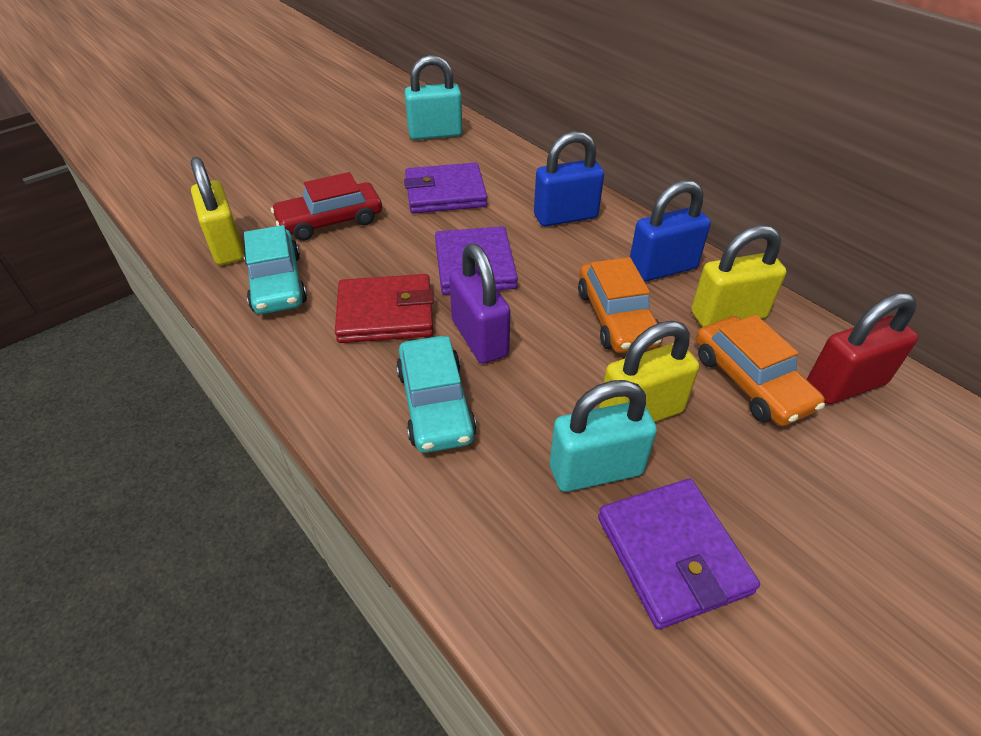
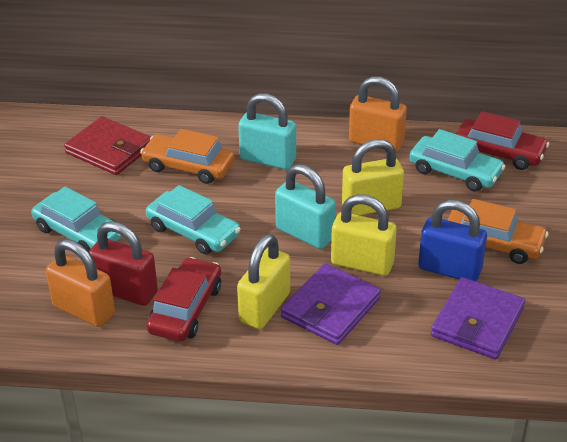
blue padlock: [534,131,604,227] [630,180,711,282] = 2 -> [418,200,487,281] = 1
orange padlock: none = 0 -> [46,239,115,327] [349,76,407,152] = 2
purple padlock: [449,244,510,364] = 1 -> none = 0
purple wallet: [404,162,487,213] [435,226,518,295] [598,479,760,629] = 3 -> [281,263,381,345] [431,277,525,359] = 2
red car: [271,172,382,241] = 1 -> [146,257,221,342] [456,111,549,170] = 2
turquoise car: [243,225,307,314] [396,336,477,453] = 2 -> [31,186,122,252] [146,185,241,255] [409,129,505,192] = 3

